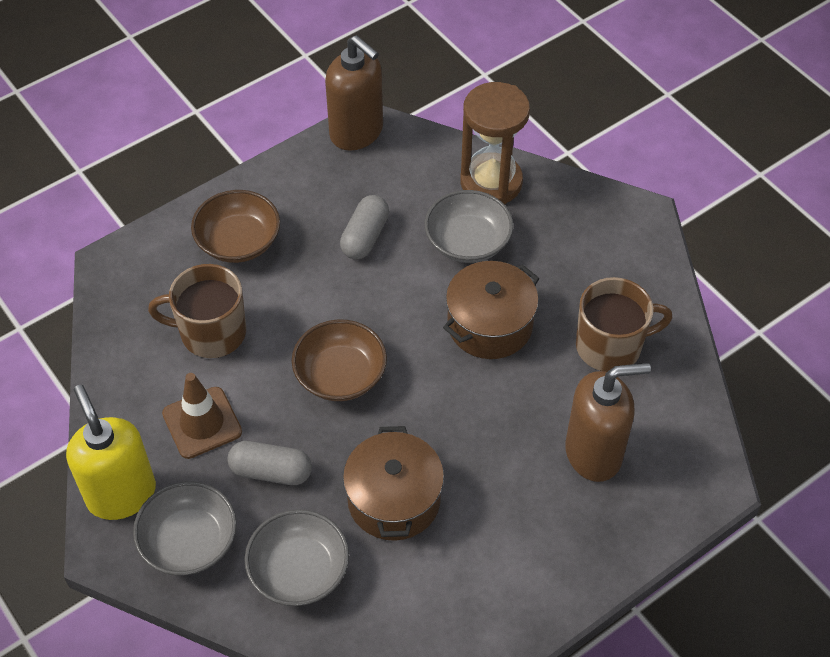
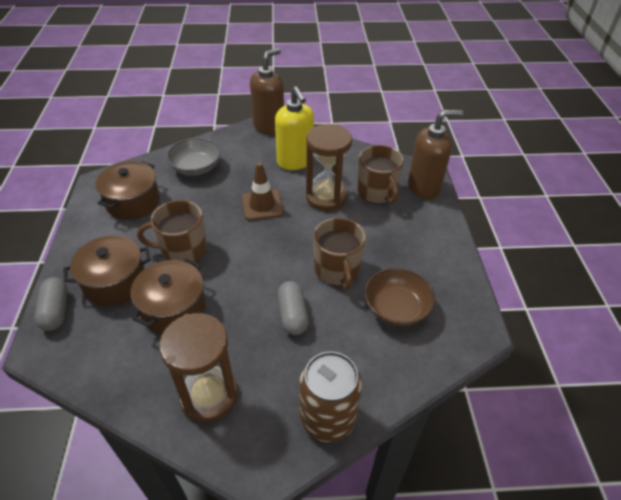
brown bowl: [191,190,280,263] [292,319,387,401] = 2 -> [364,268,435,326] = 1
brown can: none = 0 -> [299,351,362,442] = 1
brown hourglass: [460,82,530,205] = 1 -> [159,313,238,423] [306,124,352,211] = 2
brown mug: [148,264,246,358] [576,277,673,372] = 2 -> [137,200,207,262] [313,218,366,290] [357,145,404,204] = 3
brown pot: [343,426,444,541] [443,261,540,359] = 2 -> [63,235,151,306] [96,161,160,220] [131,259,206,334] = 3
grey bowl: [133,482,237,575] [244,509,349,606] [425,190,513,263] = 3 -> [166,138,221,176] = 1

